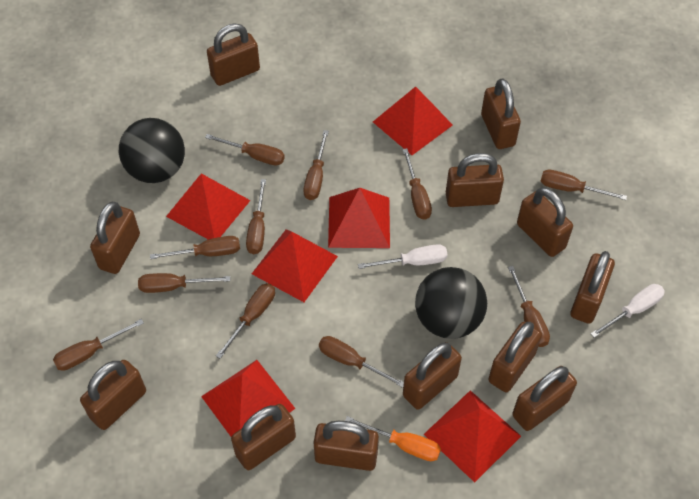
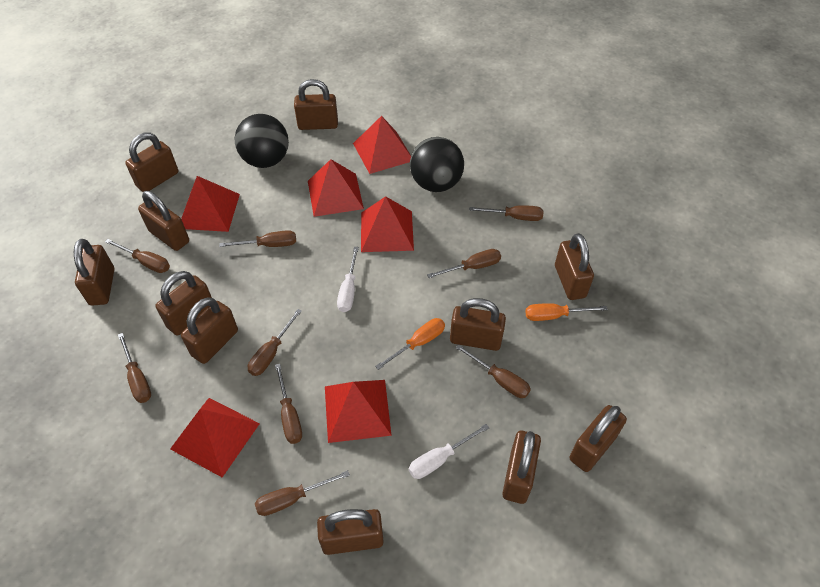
brown padlock: [80,360,146,430] [90,202,140,274] [207,24,260,86] [231,404,296,470] [313,421,379,471] [403,342,462,410] [446,153,504,207] [481,78,521,149] [488,322,542,392] [512,366,577,431] [517,187,573,257] [570,251,615,324] = 12 -> [74,239,115,306] [125,132,178,192] [138,191,189,251] [155,271,212,336] [181,297,238,364] [294,79,338,130] [317,509,384,555] [450,298,506,351] [502,431,541,504] [555,233,594,300] [570,405,627,472] = 11
brown screwdriver: [53,319,144,371] [138,273,230,293] [150,236,240,259] [205,134,285,166] [216,283,275,359] [246,179,266,254] [303,130,329,200] [319,336,404,388] [402,148,432,220] [508,266,550,347] [541,170,627,200] = 11 -> [105,239,170,273] [118,333,151,403] [219,230,296,247] [248,309,302,376] [255,470,350,516] [275,364,302,444] [427,249,501,278] [455,344,531,398] [469,205,544,221] = 9
orange screwdriver: [345,416,441,461] = 1 -> [375,318,445,370] [526,303,608,321] = 2

